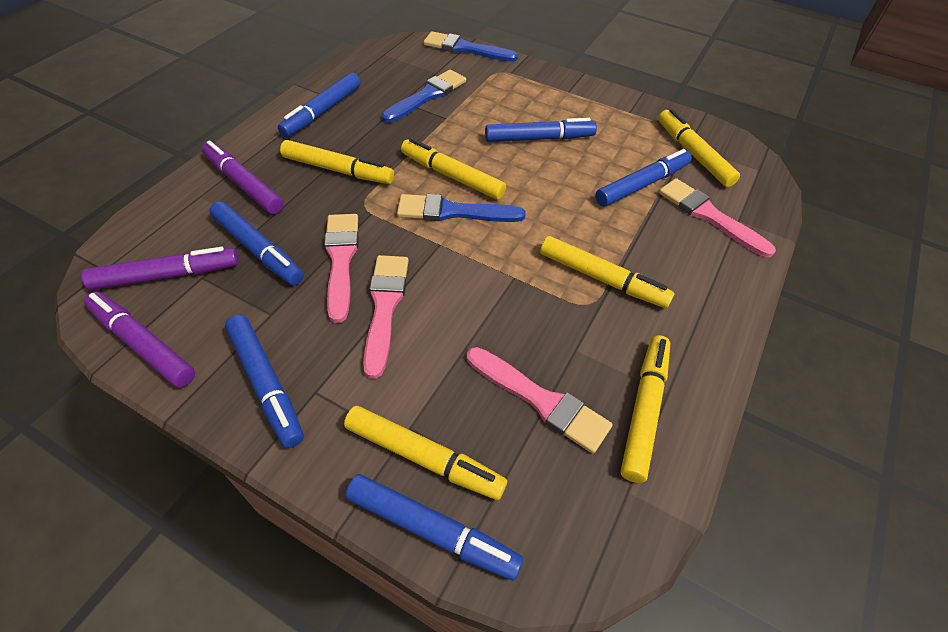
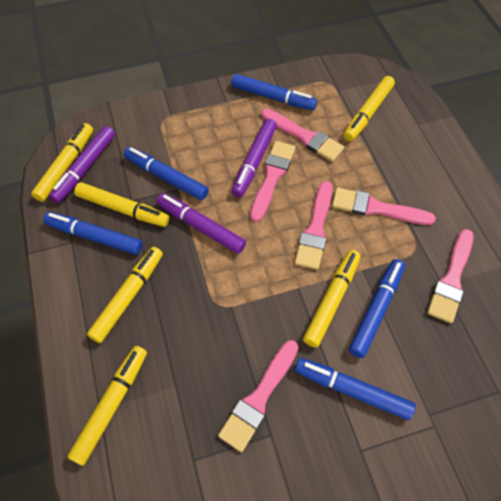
blue brush: [382,70,466,123] [397,194,526,222] [423,31,518,62] = 3 -> none = 0
blue marker: [209,202,304,285] [225,315,304,448] [278,73,361,137] [345,474,523,580] [485,118,597,142] [595,149,692,207] = 6 -> [43,212,143,255] [124,147,209,200] [231,74,317,110] [295,358,416,420] [349,259,405,358] = 5
pink brush: [324,214,359,323] [363,255,409,379] [467,347,613,454] [659,178,776,257] = 4 -> [218,340,298,452] [250,141,296,222] [261,109,344,162] [295,181,333,270] [332,188,436,225] [427,229,474,323] = 6

